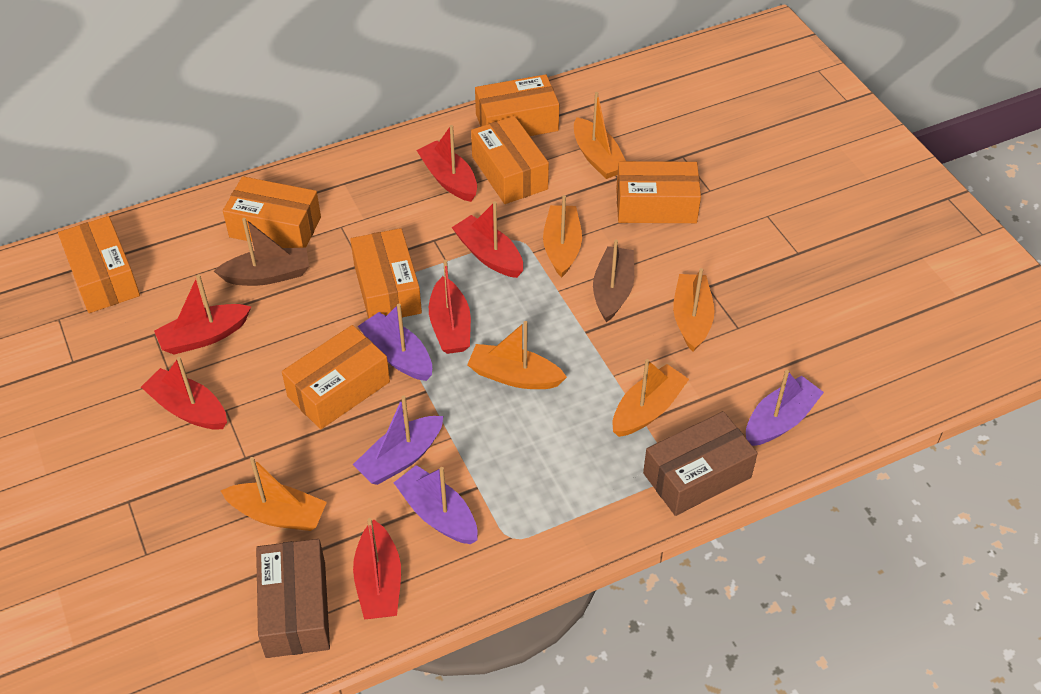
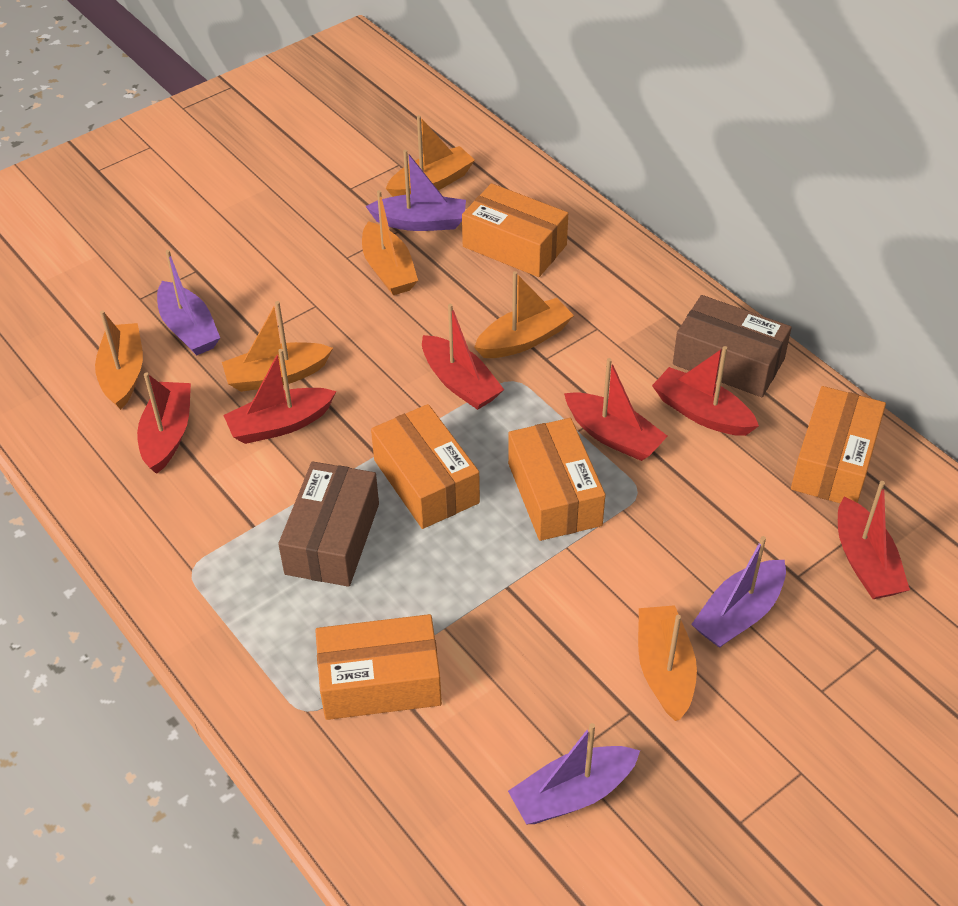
brown boat: [214,218,309,286] [593,239,634,322] = 2 -> none = 0
orange box: [58,216,140,313] [223,176,321,248] [282,325,390,429] [350,228,422,319] [471,116,549,204] [475,74,559,136] [616,161,701,223] = 7 -> [315,614,442,720] [371,404,480,529] [462,183,568,277] [508,418,605,541] [791,386,886,503] = 5

